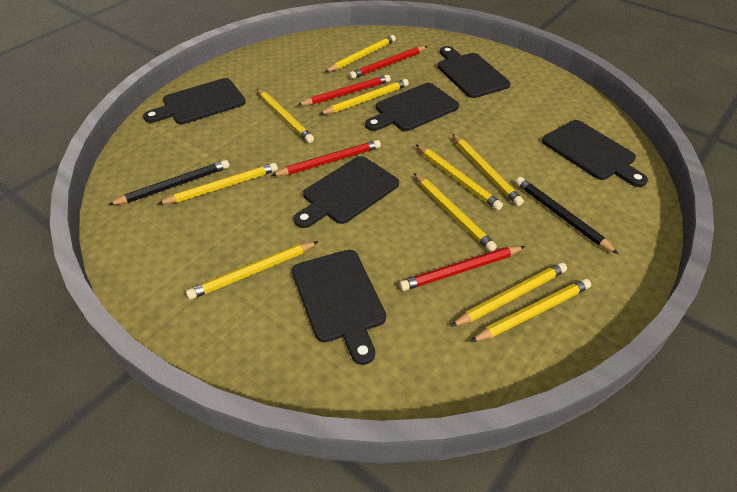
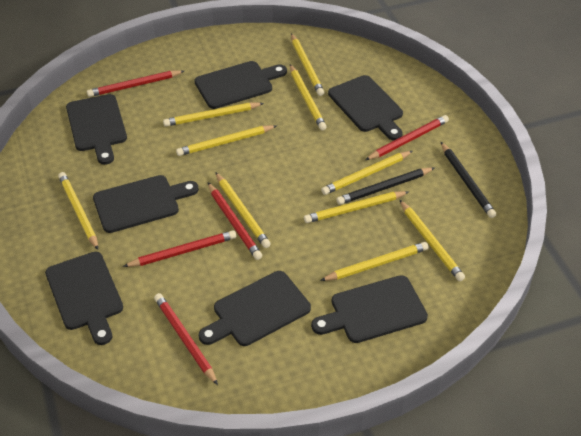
black cutting board: [143,78,246,124] [292,250,386,365] [294,156,399,228] [365,83,459,131] [437,46,510,98] [542,120,648,187] = 6 -> [45,252,123,345] [66,94,127,165] [93,175,199,233] [194,61,287,109] [198,271,311,346] [311,275,428,343] [328,75,403,140] = 7
red pencil: [271,140,381,176] [298,75,391,106] [349,46,428,79] [399,246,525,291] = 4 -> [87,70,184,97] [123,230,236,267] [154,293,218,385] [208,183,262,260] [365,115,449,160] = 5

